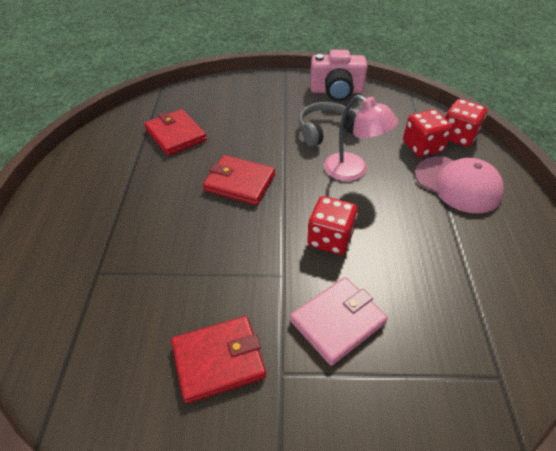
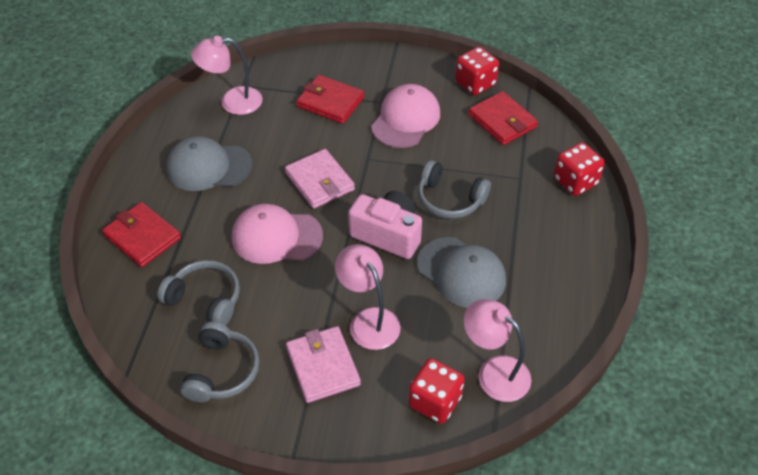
grey cap: none = 0 -> [166,136,252,191] [417,237,506,308] = 2
grey headphones: [298,102,359,147] = 1 -> [157,260,240,326] [180,322,260,402] [418,160,491,219] = 3
pink cap: [415,156,504,213] = 1 -> [232,204,323,264] [371,84,440,148] = 2
pink lamp: [324,95,398,181] = 1 -> [191,36,263,115] [335,244,400,350] [464,299,531,402] = 3
pink wallet: [290,277,388,366] = 1 -> [285,149,355,209] [286,326,361,403] = 2

